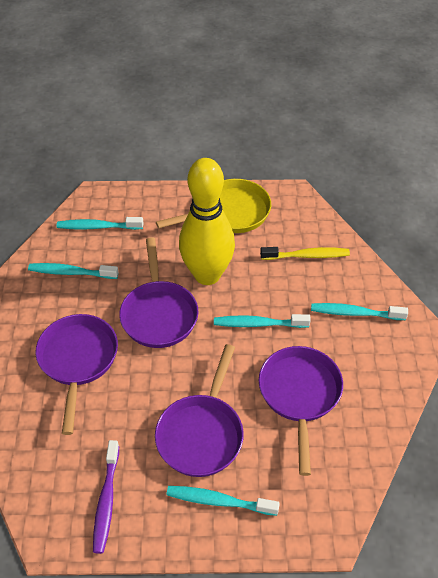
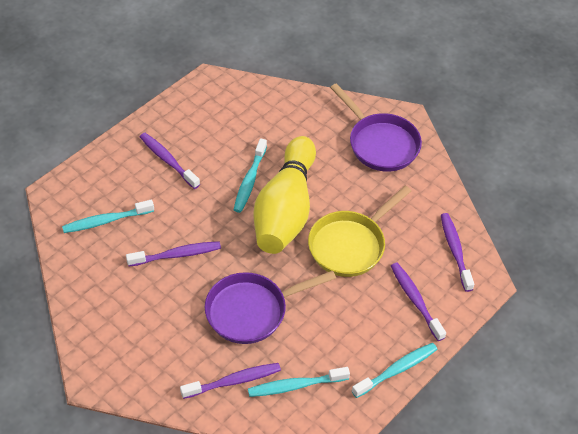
purple pan: [36,314,118,435] [119,237,198,348] [155,344,244,477] [259,346,343,476] = 4 -> [205,271,336,344] [330,83,422,172] = 2
purple toothbrush: [93,440,119,554] = 1 -> [126,241,221,267] [140,133,200,189] [180,363,281,399] [391,263,446,341] [441,213,474,292] = 5
turquoise toothbrush: [28,263,118,279] [57,217,143,230] [166,486,280,516] [214,314,311,328] [311,303,408,320] = 5 -> [62,200,154,233] [234,138,267,213] [248,367,350,397] [352,343,438,398] = 4
yellow toothbrush: [260,247,350,260] = 1 -> none = 0

